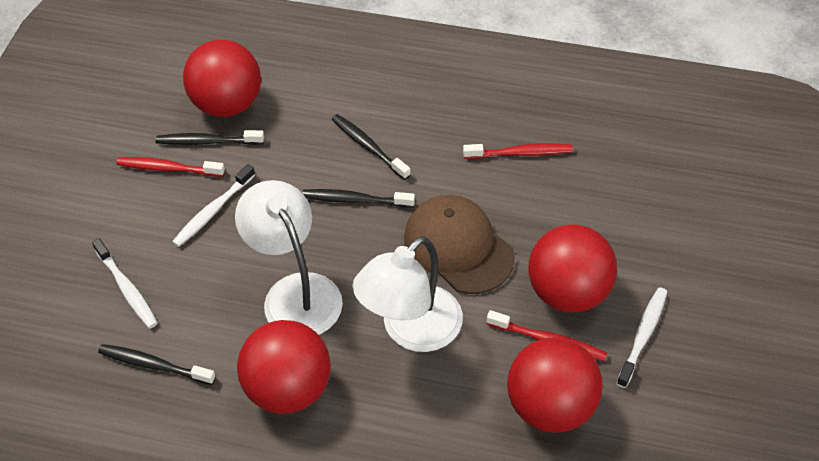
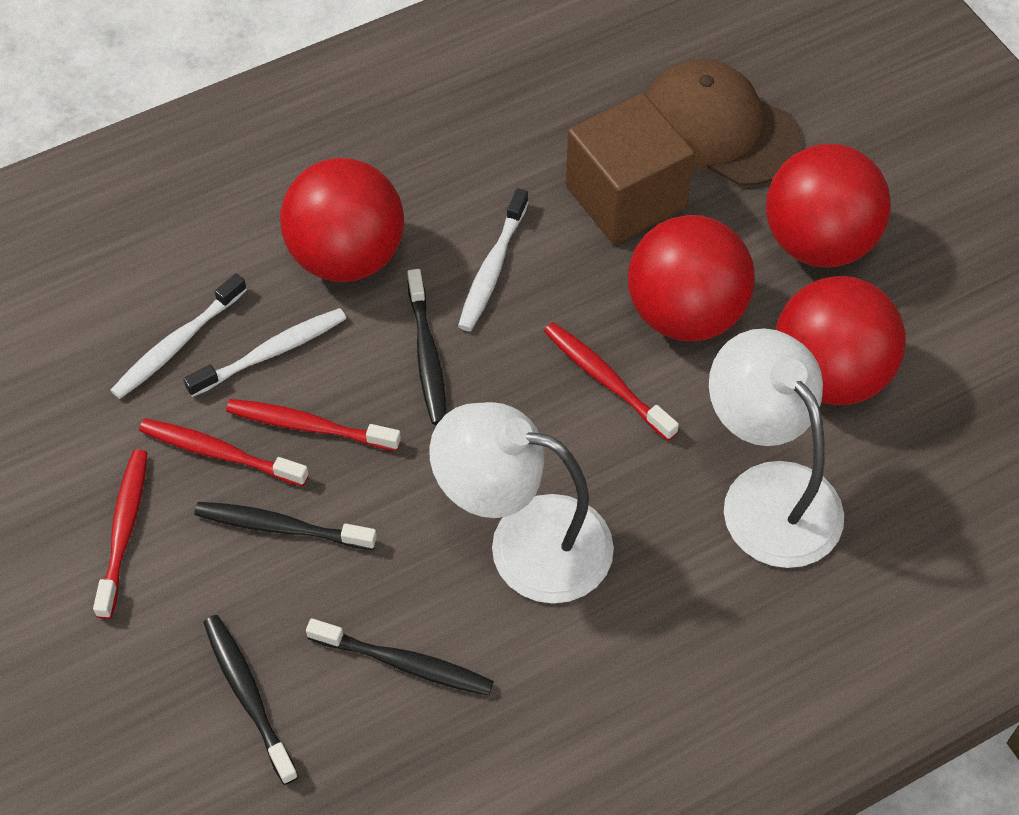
brown cube: none = 0 -> [566,93,695,244] = 1
red toothbrush: [116,157,225,177] [463,143,573,159] [486,310,607,361] = 3 -> [93,450,148,619] [139,418,309,486] [226,399,401,451] [544,322,679,441] = 4

